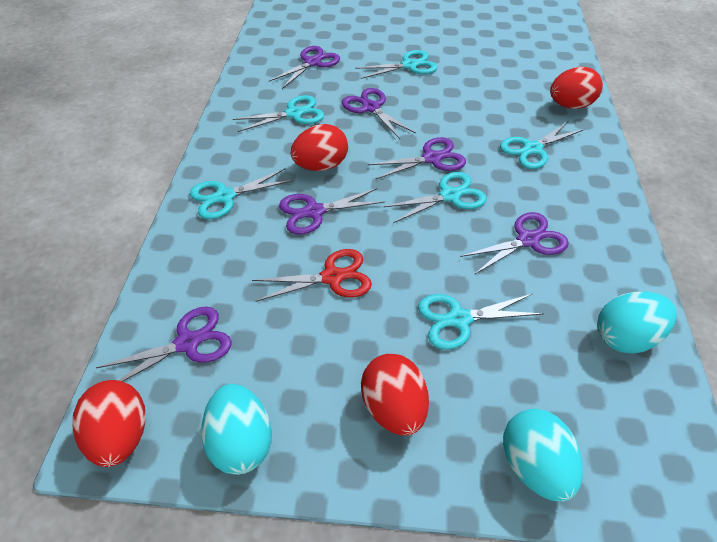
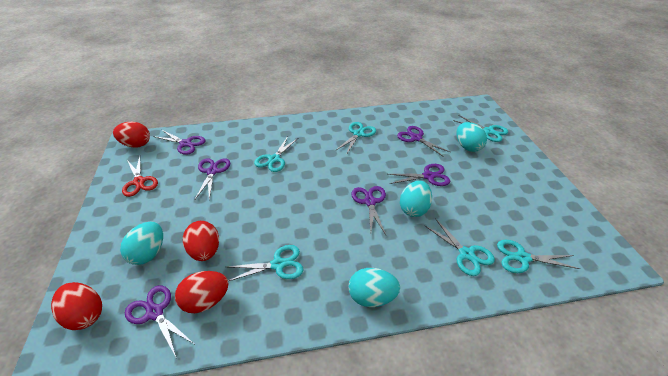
turquoise egg: [201,384,272,475] [503,409,583,502] [597,291,677,354] = 3 -> [120,222,163,265] [348,268,400,307] [400,181,432,217] [456,122,487,152] = 4

